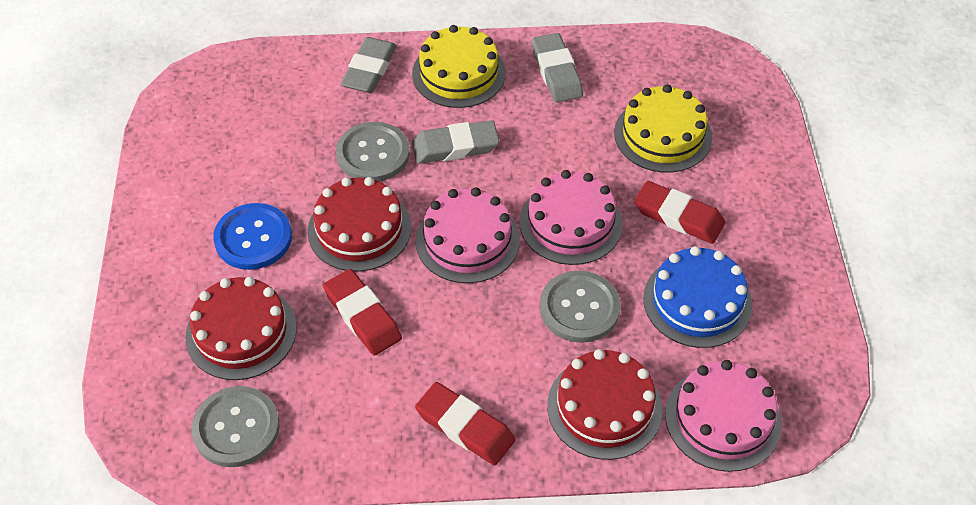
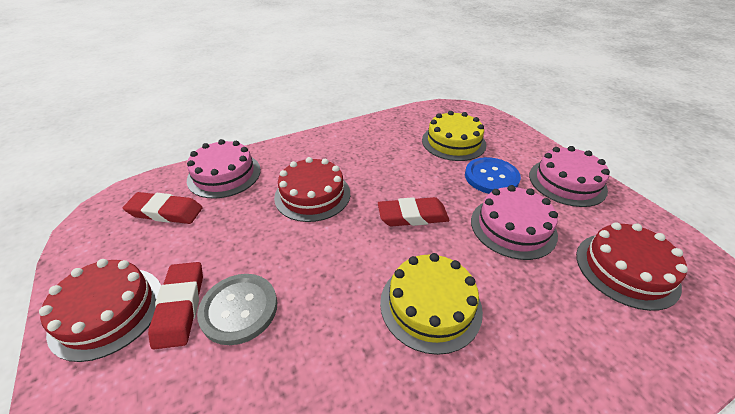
blue cake: [643,246,752,348] = 1 -> none = 0
grey button: [192,386,279,467] [336,122,409,182] [540,271,620,343] = 3 -> [197,274,277,345] = 1
grey eraser: [341,37,397,93] [412,120,499,164] [532,33,583,103] = 3 -> none = 0

